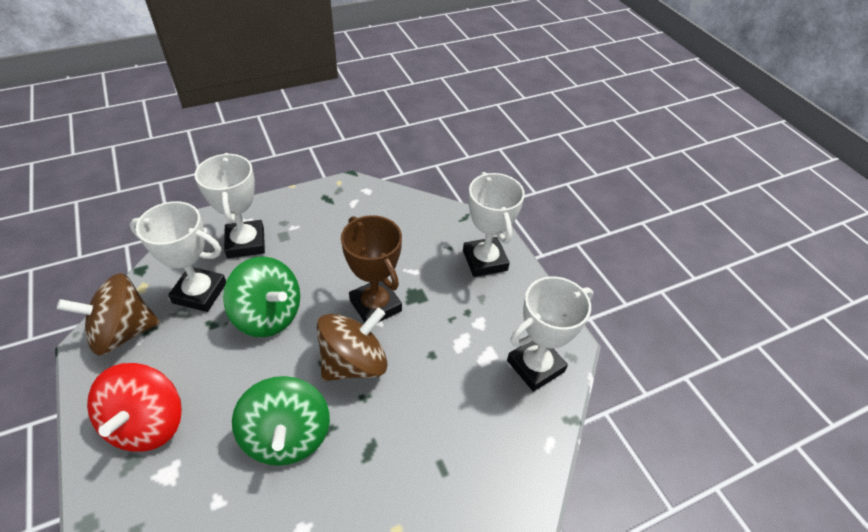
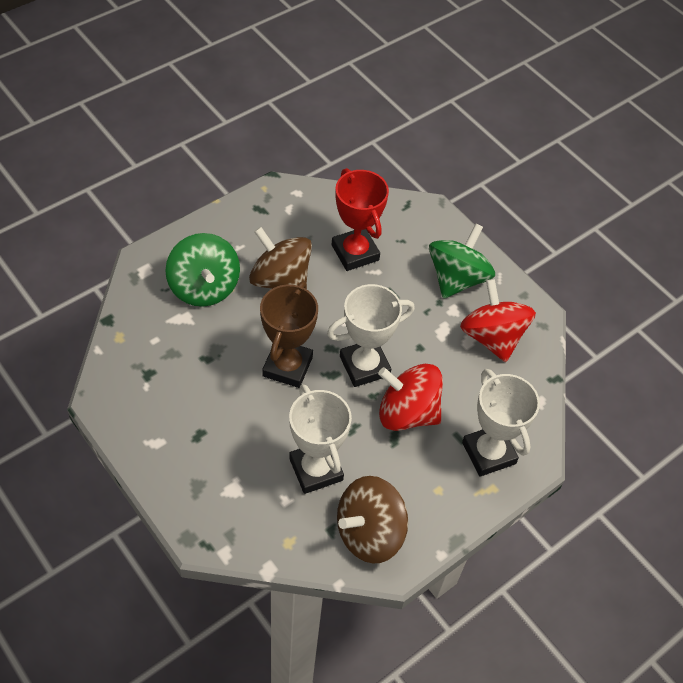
red spinning top: [87,363,182,452] = 1 -> [378,364,443,431] [460,279,536,362] = 2
red trophy: none = 0 -> [332,168,389,271] = 1
white trophy: [130,201,226,312] [194,153,265,258] [463,172,525,277] [507,276,593,392] = 4 -> [289,384,352,494] [327,284,415,387] [462,369,540,477] = 3

